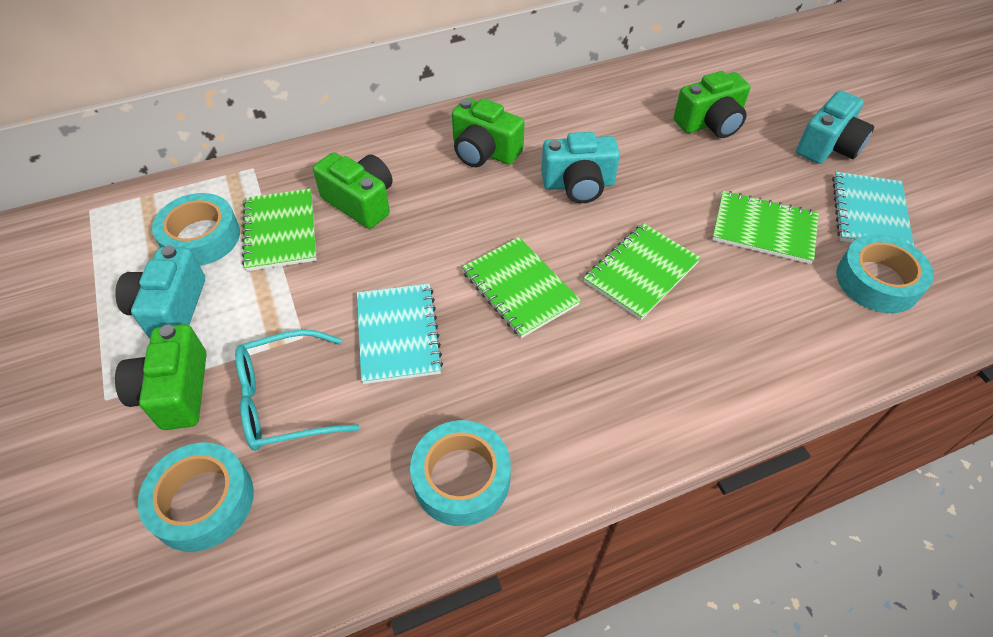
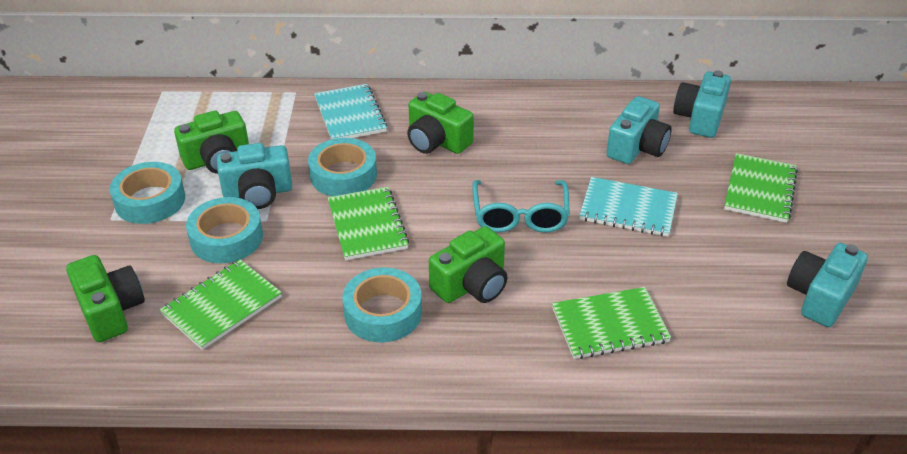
turquoise camera: [115,246,205,339] [541,132,620,203] [796,90,874,164] = 3 -> [217,143,293,209] [606,96,672,164] [673,70,731,138] [787,243,868,327] = 4

